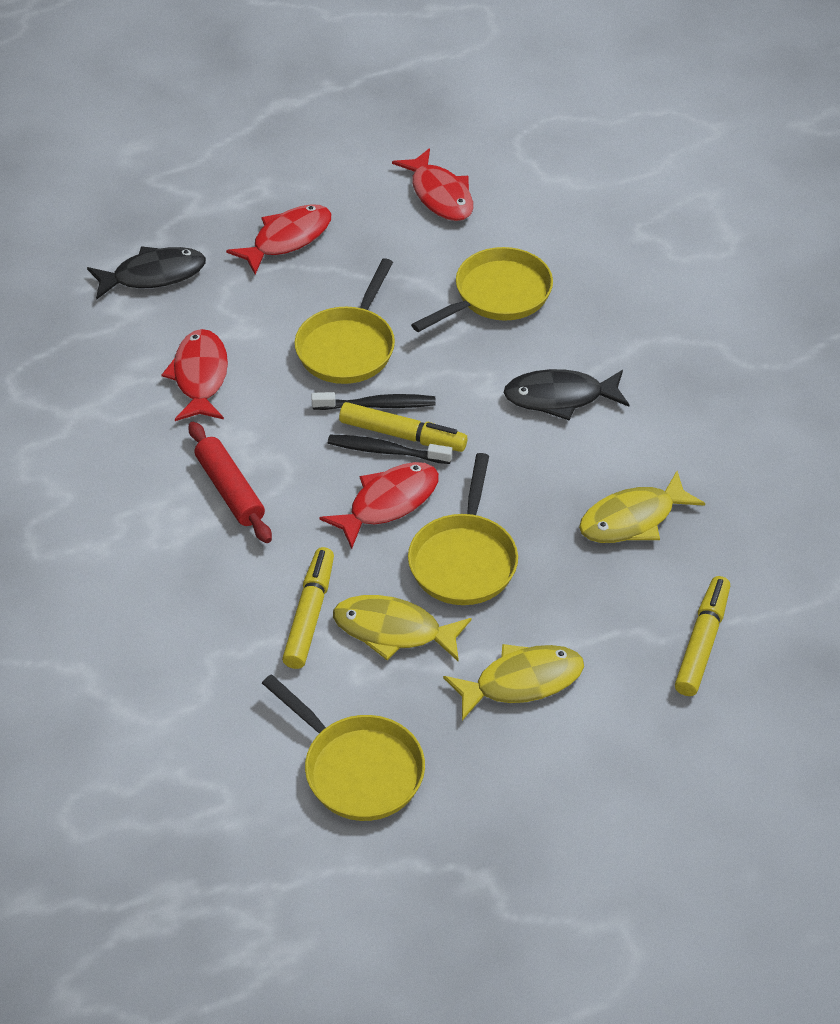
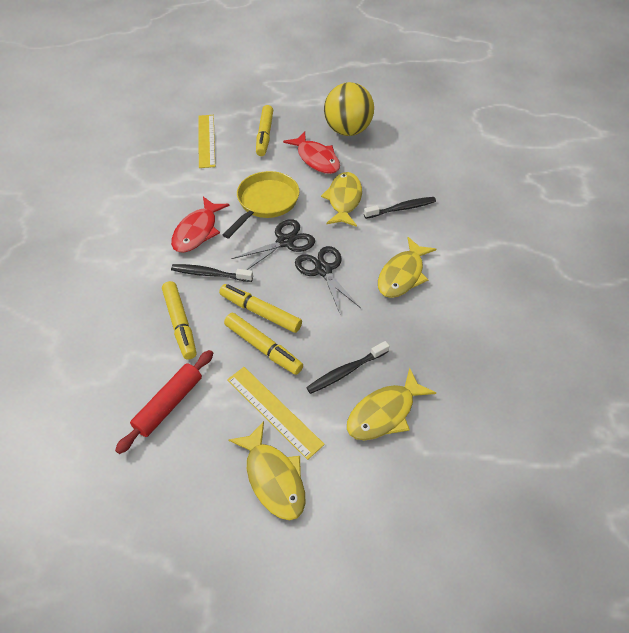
black fish: [87,246,206,300] [503,369,629,420] = 2 -> none = 0
black scissors: none = 0 -> [231,219,315,270] [295,246,361,313] = 2
black toothbrush: [312,392,436,410] [328,435,453,464] = 2 -> [171,264,253,282] [306,341,389,394] [364,197,436,219] = 3
red fish: [162,329,228,421] [226,204,331,274] [319,462,439,549] [392,148,473,221] = 4 -> [171,197,230,253] [283,132,340,174] = 2
yellow ball: none = 0 -> [324,82,374,136] = 1
yellow fish: [333,595,472,662] [443,644,584,721] [579,471,705,543] = 3 -> [228,421,306,520] [321,172,362,227] [347,368,436,440] [378,237,436,298] = 4
yellow marker: [282,547,334,669] [339,402,467,452] [675,576,730,696] = 3 -> [162,281,196,360] [219,284,302,333] [224,313,303,375] [256,105,273,156] = 4
yellow pan: [262,674,425,821] [295,258,395,384] [408,453,518,605] [411,247,553,332] = 4 -> [223,171,300,239] = 1
yellow ruler: none = 0 -> [198,115,215,168] [227,367,325,460] = 2

